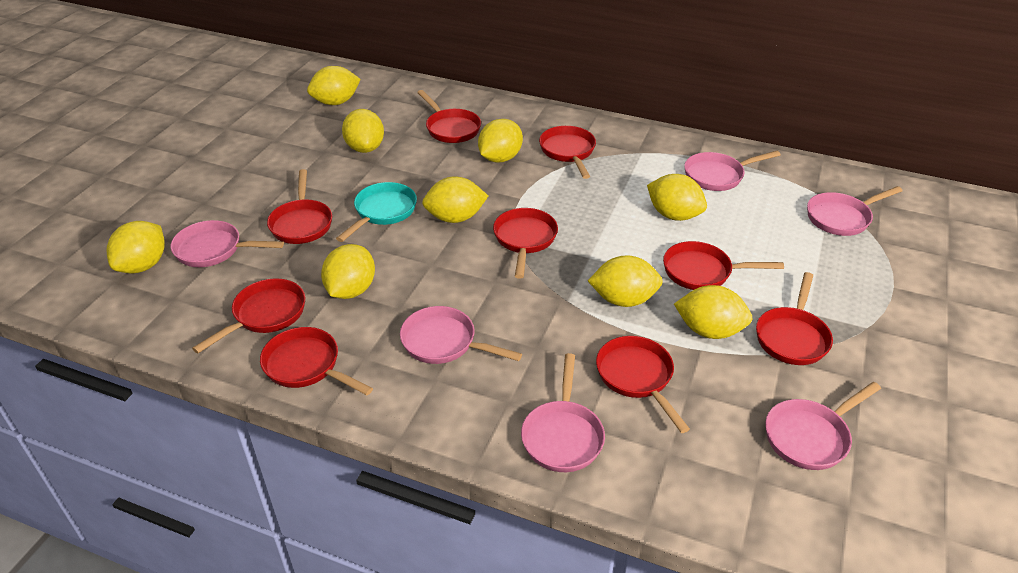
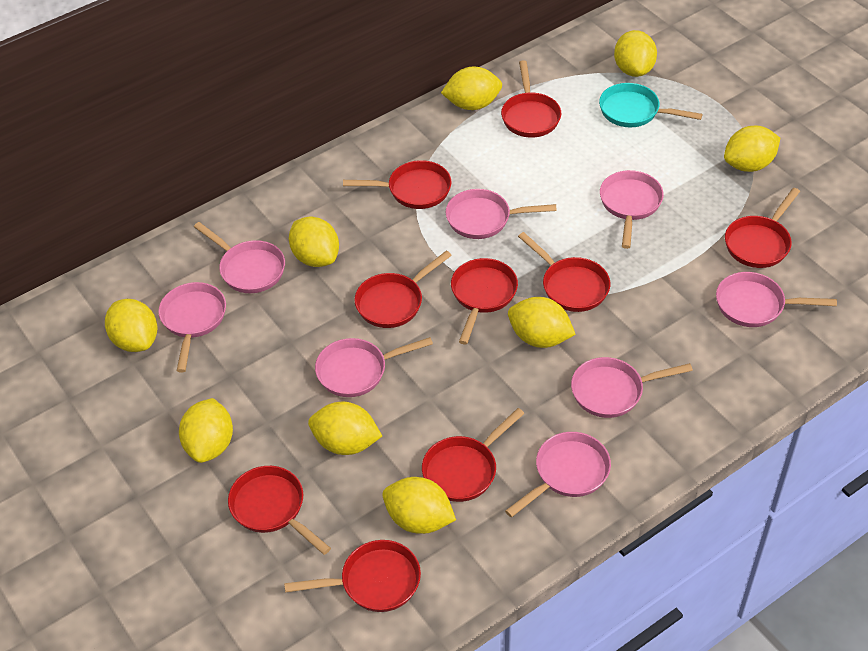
pink pan: [171,220,284,267] [400,306,522,364] [521,353,605,472] [684,151,781,191] [765,382,881,470] [807,186,902,236] = 6 -> [158,282,226,372] [194,222,285,293] [315,337,433,397] [446,189,557,239] [505,432,611,517] [571,357,693,418] [600,170,664,249] [716,272,837,327] = 8

